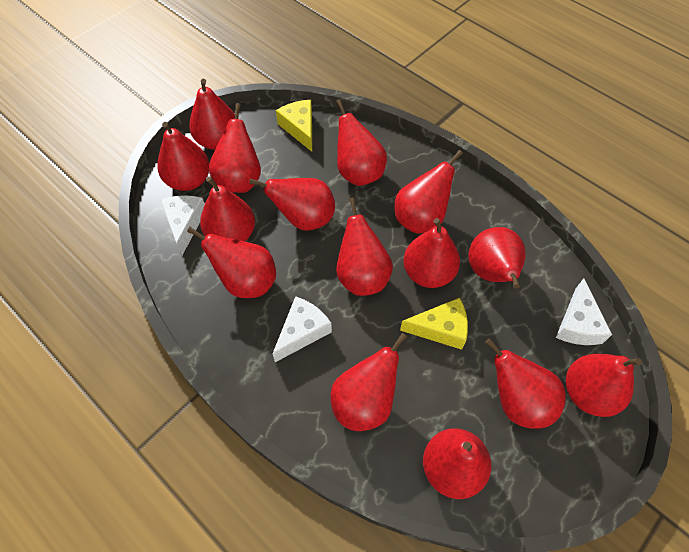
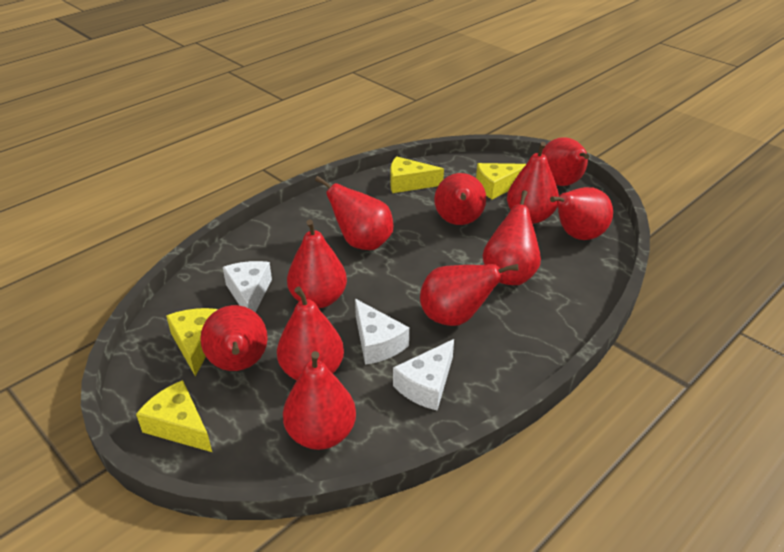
red pear: [157,122,209,191] [187,227,276,298] [189,79,235,150] [200,177,255,241] [209,103,261,193] [249,178,335,230] [331,333,407,431] [336,99,387,186] [336,197,393,296] [394,150,463,234] [403,218,460,288] [423,428,491,499] [468,227,526,289] [485,338,566,429] [566,354,642,417] = 15 -> [200,305,268,371] [277,287,344,380] [283,351,356,450] [287,219,347,308] [315,176,393,250] [420,264,518,326] [434,173,486,225] [483,190,541,285] [507,142,559,224] [542,137,589,186] [550,187,613,240] = 11
yellow cheese: [276,100,312,152] [400,298,468,350] = 2 -> [136,380,212,452] [166,308,218,377] [390,156,444,193] [476,163,526,199] = 4

